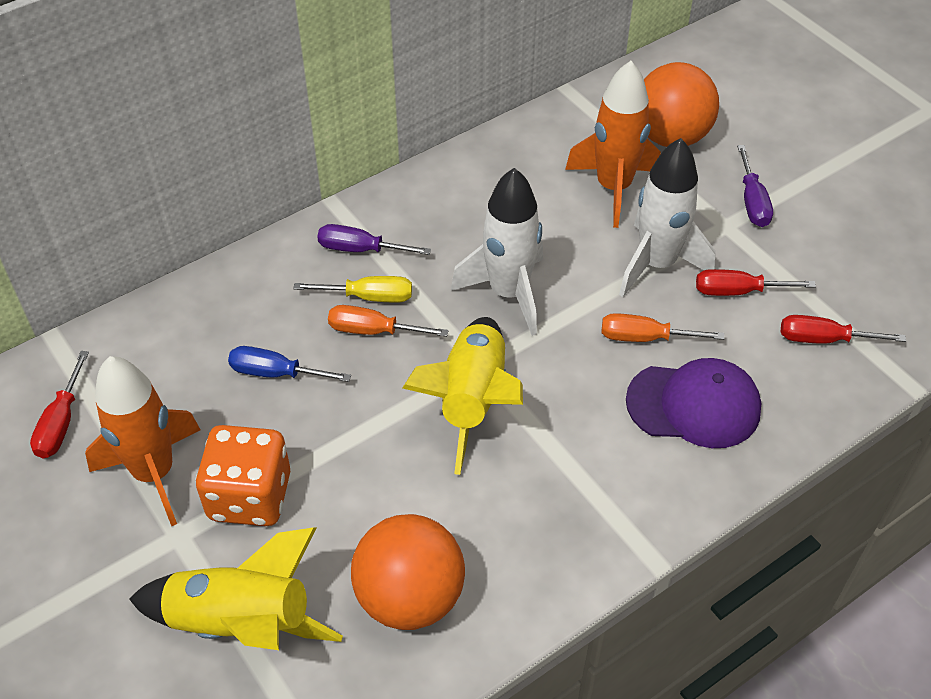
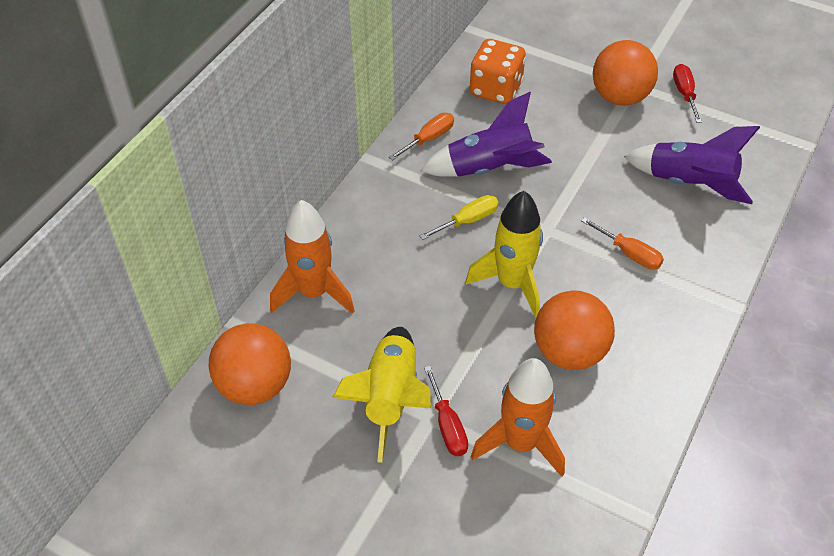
blue screwdriver: [228,346,351,382] = 1 -> none = 0
orange ball: [351,514,465,630] [644,62,719,147] = 2 -> [209,323,291,405] [534,290,615,370] [593,40,658,106] = 3
purple cap: [626,358,761,448] = 1 -> none = 0
purple rocket: none = 0 -> [421,92,552,177] [624,126,760,204] = 2
purple screwdriver: [317,224,431,255] [737,145,773,227] = 2 -> none = 0
red screwdriver: [30,351,89,458] [696,269,816,296] [781,315,906,344] = 3 -> [424,366,468,456] [673,64,702,123] = 2
white rocket: [451,168,543,336] [619,138,716,297] = 2 -> none = 0

